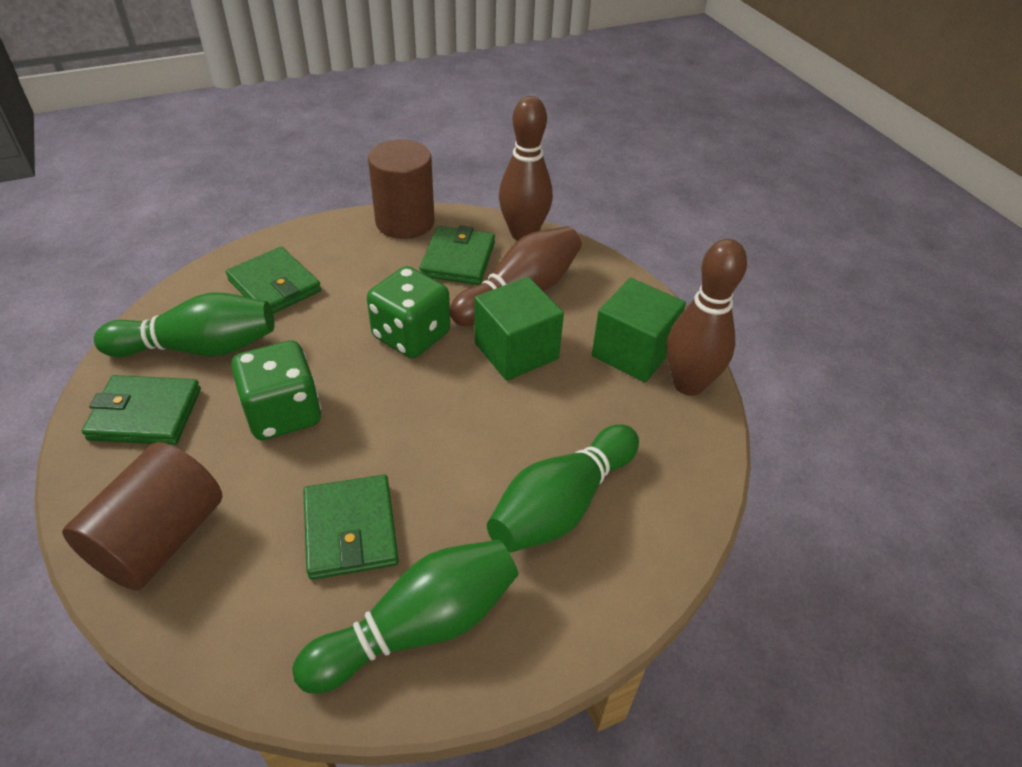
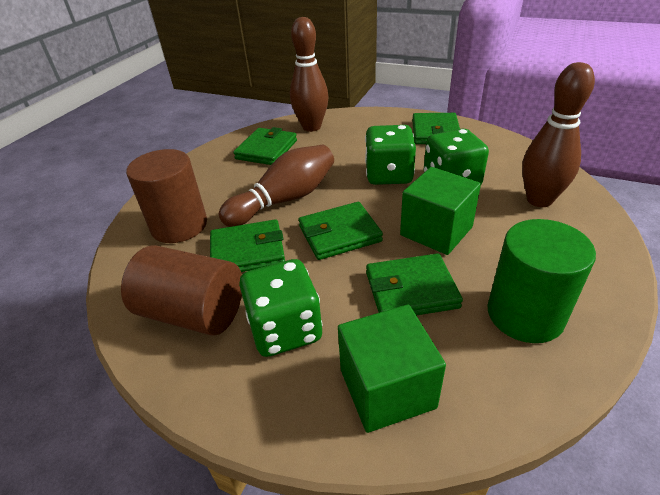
green bowling pin: [94,293,275,357] [292,539,518,694] [487,424,639,553] = 3 -> none = 0
green cylinder: none = 0 -> [487,219,596,343] = 1
green dice: [231,340,321,440] [367,266,450,358] = 2 -> [239,259,323,357] [365,125,416,185] [424,129,489,185] = 3
green wallet: [82,375,201,445] [226,247,321,314] [303,475,399,580] [419,225,495,285] = 4 -> [210,219,285,272] [233,127,297,165] [298,202,383,260] [366,253,463,315] [412,113,460,144] = 5

